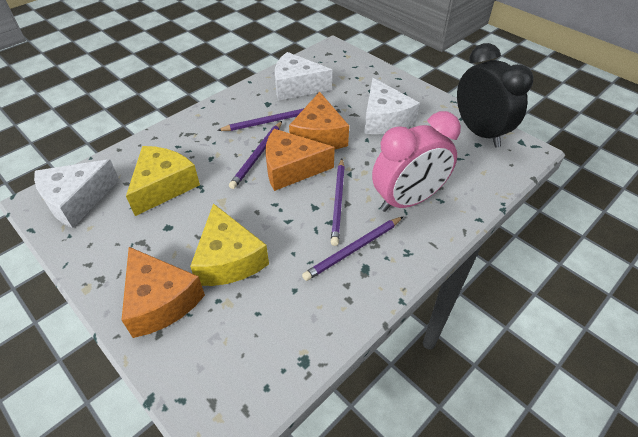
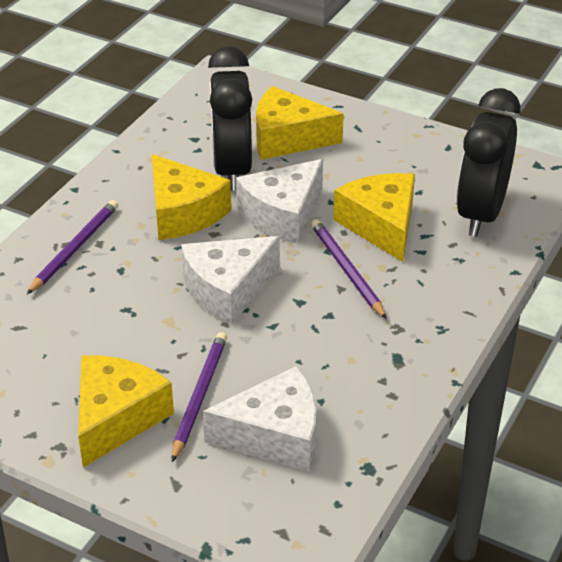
black clock: [457,43,533,147] = 1 -> [208,46,252,191] [456,88,521,237] = 2
orange cheese: [122,247,205,338] [265,129,335,191] [289,92,349,149] = 3 -> none = 0
pink clock: [372,111,461,212] = 1 -> none = 0
purple pencil: [217,108,304,131] [229,121,282,189] [302,217,403,281] [331,158,345,246] = 4 -> [27,200,118,294] [172,332,227,462] [311,219,387,319] = 3
yellow cheese: [126,146,200,216] [190,203,269,286] = 2 -> [78,355,174,467] [152,154,231,240] [256,86,344,160] [333,173,415,262] = 4

